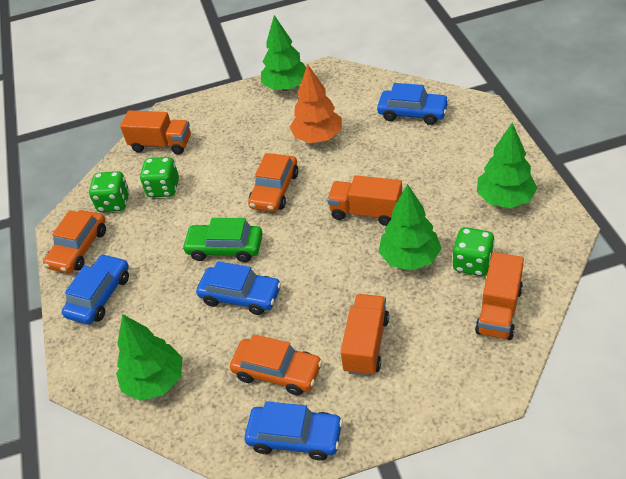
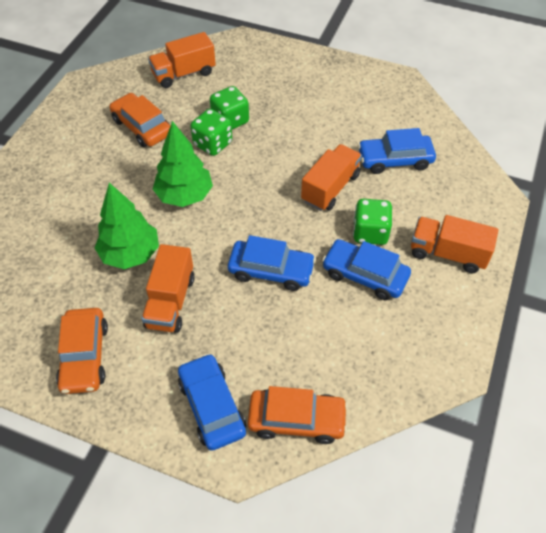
green car: [182,218,263,262] = 1 -> none = 0
green tree: [116,314,183,401] [261,15,306,91] [379,184,442,271] [477,123,537,208] = 4 -> [95,183,159,269] [153,121,213,207] = 2
orange tree: [290,64,342,143] = 1 -> none = 0

